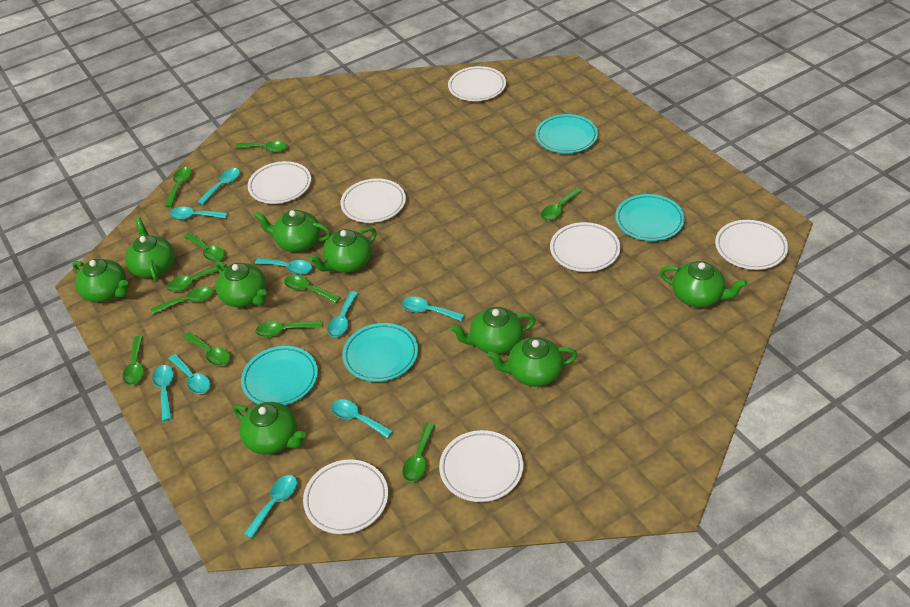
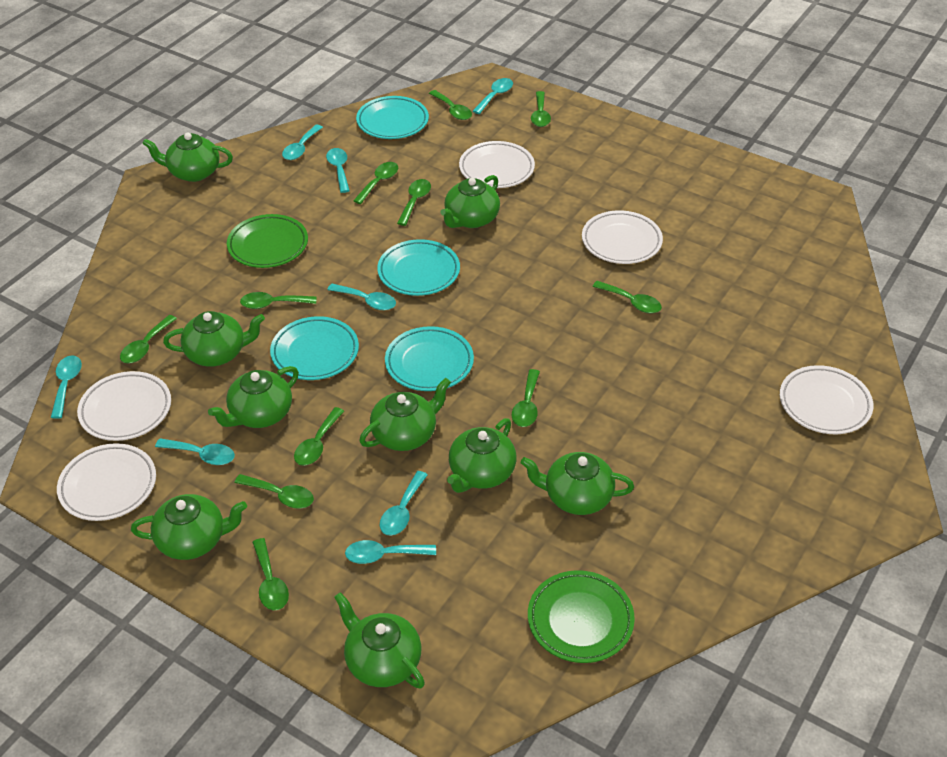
green plate: none = 0 -> [227,214,308,268] [528,570,635,663] = 2
turquoise spoon: [152,365,174,421] [169,207,228,220] [169,354,210,394] [198,168,240,205] [244,475,297,539] [255,258,312,275] [327,291,358,337] [331,399,393,438] [402,297,464,321] = 9 -> [51,355,82,419] [155,438,235,465] [282,125,323,160] [326,148,350,193] [327,284,396,310] [345,540,436,564] [380,471,428,536] [473,78,513,114] = 8
white plate: [248,161,311,204] [303,459,388,534] [340,179,406,223] [439,430,523,502] [448,66,506,101] [550,222,621,272] [715,220,788,270] = 7 -> [57,443,156,521] [77,371,171,441] [459,141,535,188] [582,210,663,264] [780,365,874,434] = 5

